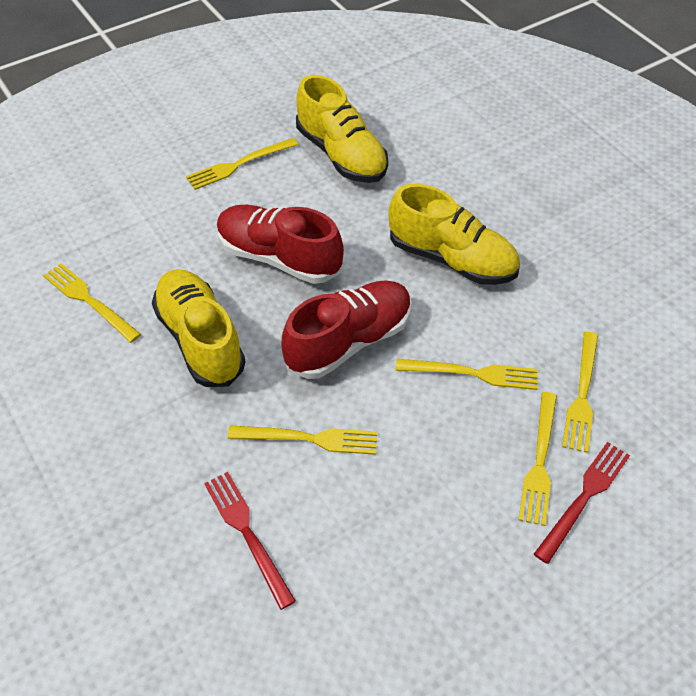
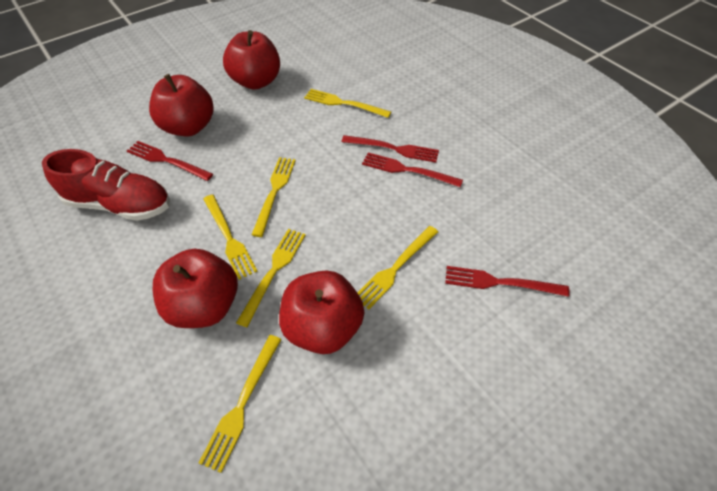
red apple: none = 0 -> [149,74,214,137] [153,249,238,328] [223,30,280,90] [279,270,364,354] = 4
red fork: [204,472,296,610] [534,442,630,564] = 2 -> [127,141,213,181] [342,135,439,163] [362,153,463,187] [445,266,570,297] = 4
red shoe: [217,205,344,284] [282,280,412,379] = 2 -> [42,149,170,221] = 1
yellow shoe: [152,269,245,387] [296,75,388,183] [389,184,520,285] = 3 -> none = 0

